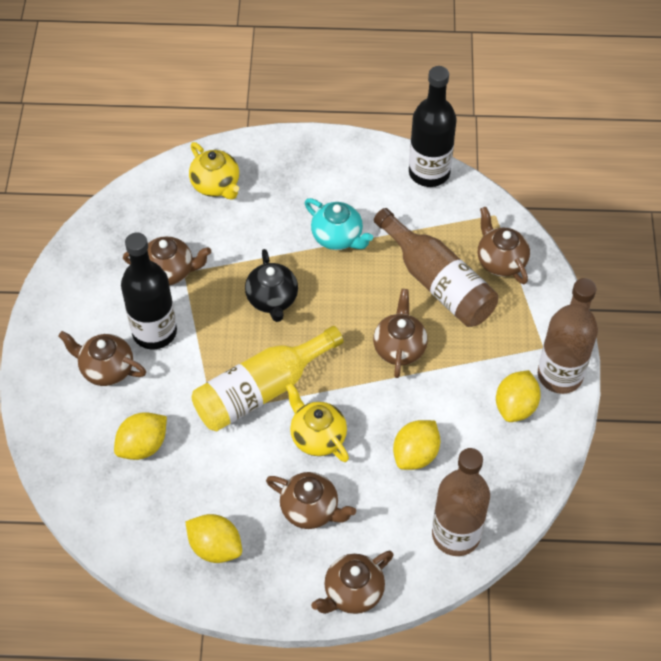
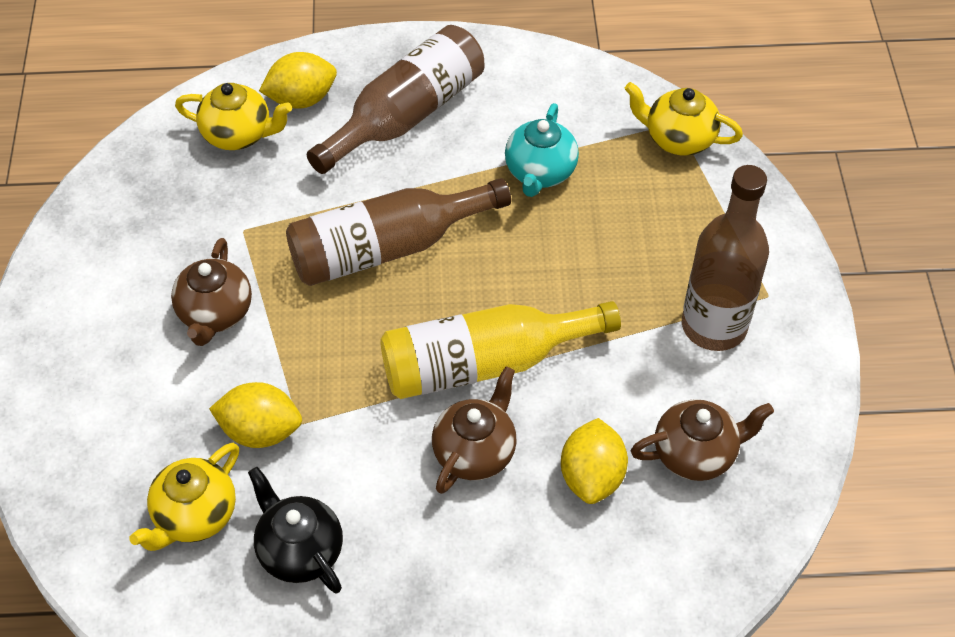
black bottle: [121,233,177,349] [409,66,457,187] = 2 -> none = 0
brown teapot: [58,331,146,386] [123,236,211,285] [266,472,356,529] [311,551,393,614] [373,289,428,378] [478,207,530,284] = 6 -> [171,238,252,346] [432,366,517,494] [631,399,774,481] = 3
yellow lemon: [114,412,167,460] [185,514,242,563] [393,420,440,470] [496,370,541,422] = 4 -> [209,382,302,448] [259,52,337,109] [561,418,628,504] = 3
yellow teapot: [189,142,239,200] [286,383,349,462] = 2 -> [130,443,239,551] [175,83,292,150] [624,82,743,156] = 3

